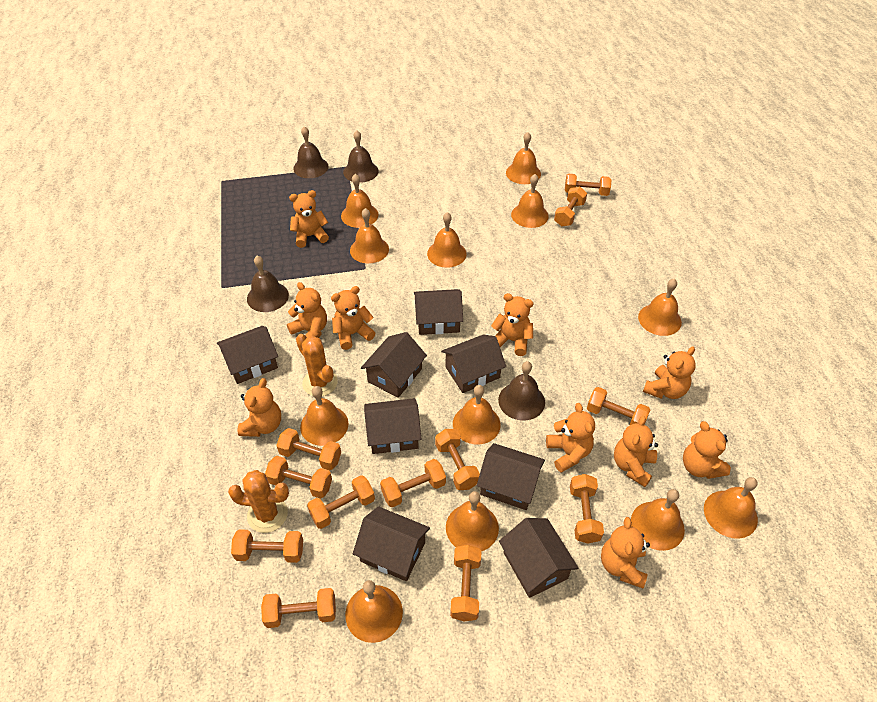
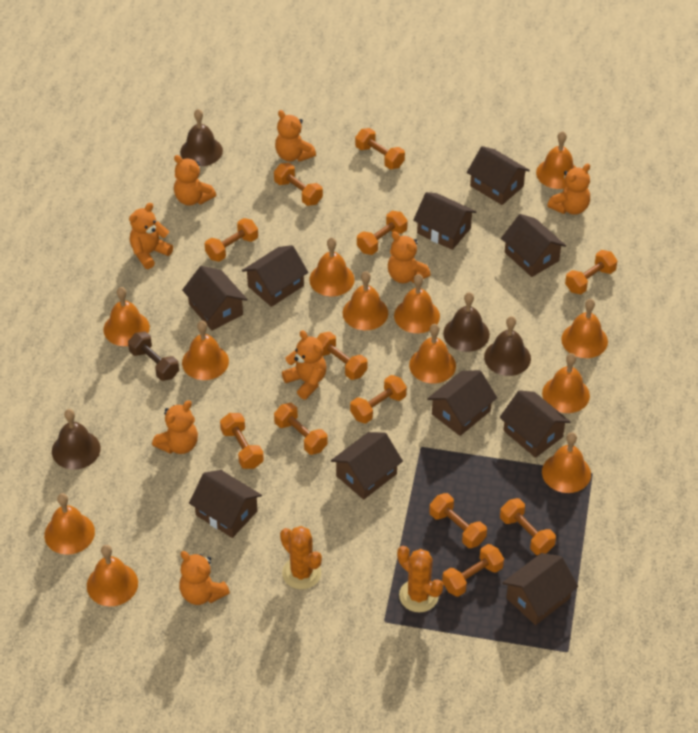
brown dumbbell: none = 0 -> [128,331,179,381] = 1
brown house: [217,326,278,384] [353,506,430,581] [361,332,427,398] [364,398,421,454] [414,289,463,335] [441,334,506,393] [477,443,545,510] [499,518,578,598] = 8 -> [182,266,248,331] [189,470,262,538] [242,245,308,307] [331,432,403,500] [413,192,476,250] [427,370,497,436] [467,146,530,205] [500,390,571,458] [501,214,566,277] [502,553,578,625] = 10
orange teddy bear: [238,378,281,437] [287,282,327,338] [289,190,329,248] [331,286,375,350] [491,293,533,356] [546,403,595,473] [601,517,650,588] [614,416,658,487] [643,347,696,399] [683,421,731,479] = 10 -> [129,203,173,269] [152,400,198,454] [174,155,216,206] [179,551,230,605] [275,110,316,162] [282,330,327,399] [388,231,431,283] [547,163,590,215] = 8

